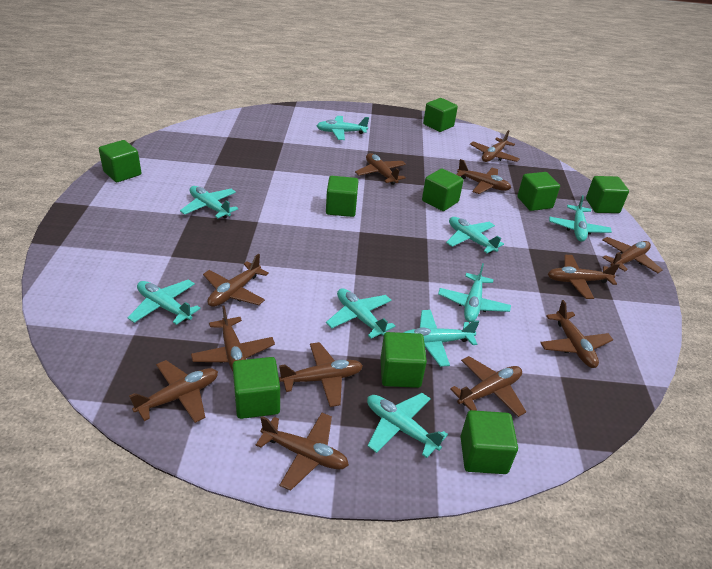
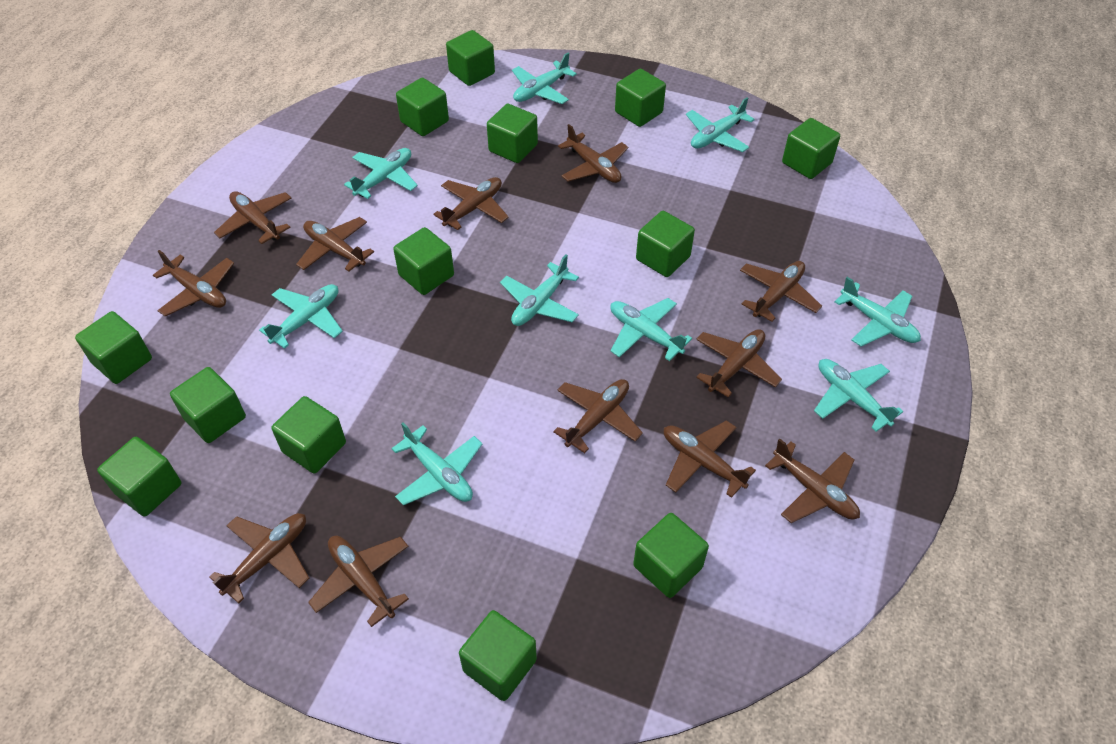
green cube: [99,140,142,182] [233,357,280,419] [326,176,358,217] [381,332,427,388] [422,168,463,211] [423,98,458,132] [460,410,518,474] [517,172,560,211] [586,176,629,213] = 9 -> [75,311,152,384] [97,437,181,516] [170,367,246,443] [271,396,346,473] [393,227,454,295] [396,78,449,136] [446,30,495,86] [459,610,537,701] [487,104,538,163] [615,69,666,127] [633,513,709,598] [636,211,695,277] [782,118,840,179] = 13

